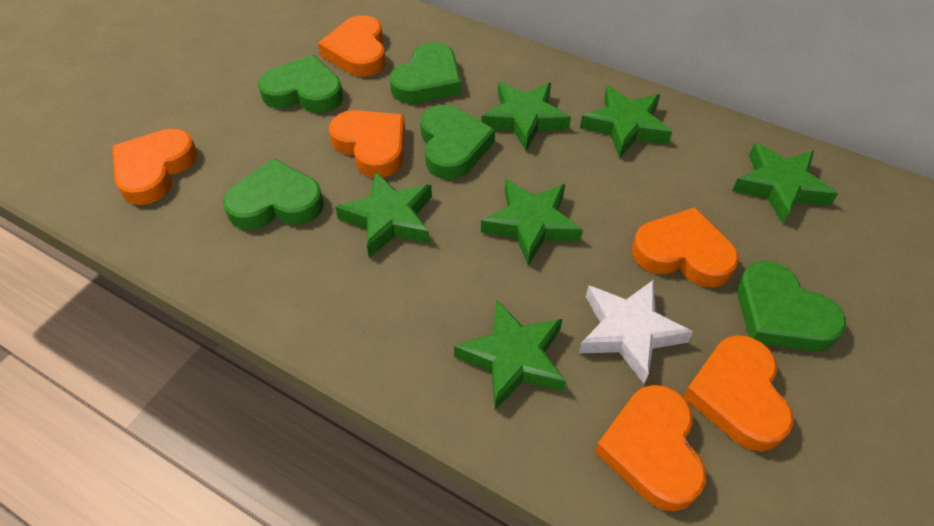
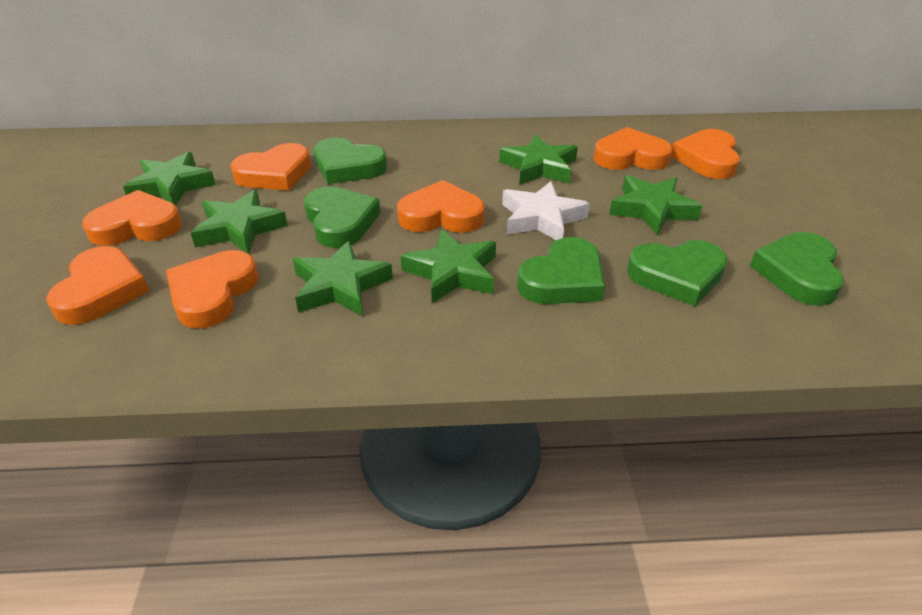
orange heart: [112,129,197,205] [318,15,386,77] [329,110,405,178] [595,385,706,511] [632,207,739,288] [683,335,794,452] = 6 -> [46,246,149,325] [82,190,182,246] [166,250,259,329] [230,143,311,191] [397,180,485,233] [594,127,673,170] [671,129,740,179] = 7

